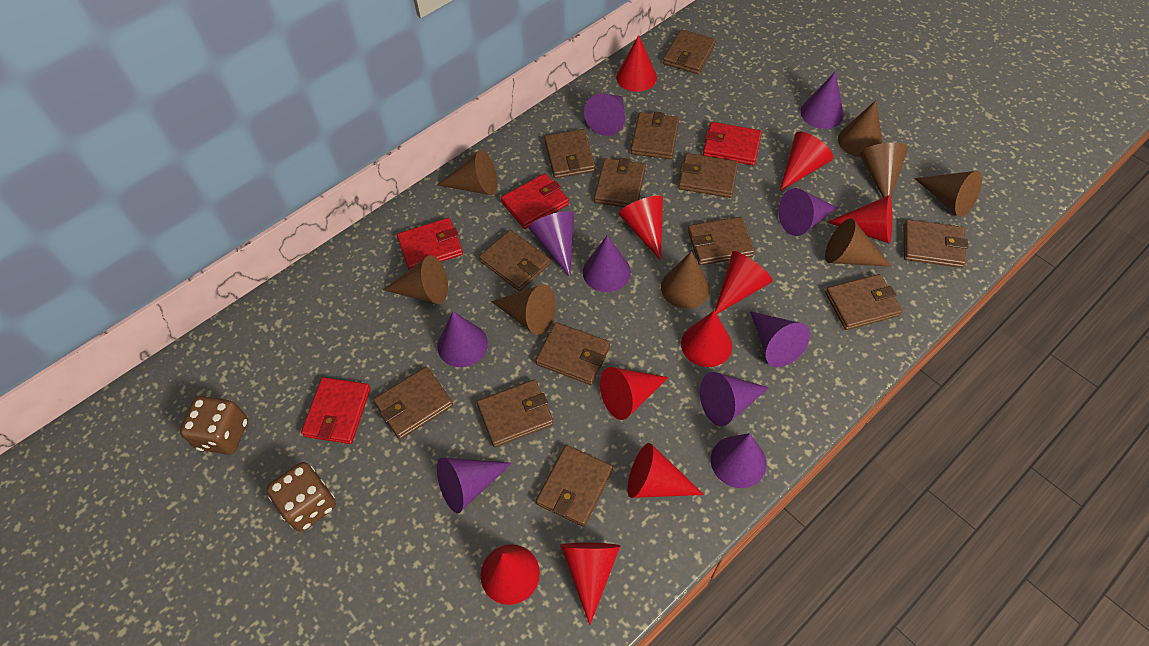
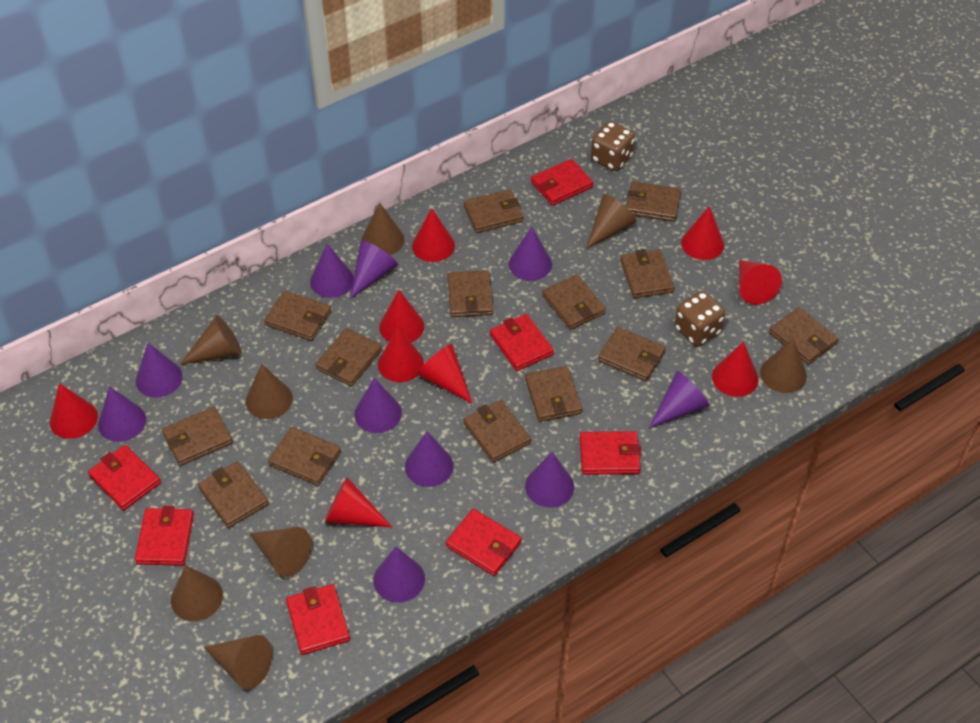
brown wallet: [373,367,453,439] [477,379,554,447] [479,230,551,291] [536,322,610,385] [536,445,613,527] [544,129,595,178] [594,158,646,207] [631,112,679,159] [663,29,716,74] [678,153,738,198] [688,217,755,265] [825,274,902,330] [904,220,968,268] = 13 -> [162,407,233,466] [198,461,269,528] [264,291,331,341] [268,427,341,486] [315,328,382,386] [447,270,493,317] [463,400,531,462] [464,190,524,233] [525,366,582,422] [542,275,606,330] [598,327,666,381] [620,249,674,298] [626,181,681,222] [769,307,839,365] = 14
red cone: [481,545,540,605] [560,543,620,625] [600,367,668,420] [616,35,657,92] [618,196,663,261] [627,443,704,498] [681,310,732,367] [715,251,773,314] [780,132,833,191] [828,195,892,244] = 10 -> [50,383,98,439] [325,477,392,527] [378,327,424,382] [379,290,424,342] [412,208,455,262] [416,344,473,404] [681,206,724,260] [712,342,758,397] [739,260,782,305] = 9
red wallet: [301,377,371,444] [397,218,463,270] [501,173,569,229] [703,122,762,165] = 4 -> [88,445,161,510] [135,506,194,566] [286,584,350,655] [446,509,522,576] [490,314,554,371] [531,159,593,205] [580,431,641,475] = 7

